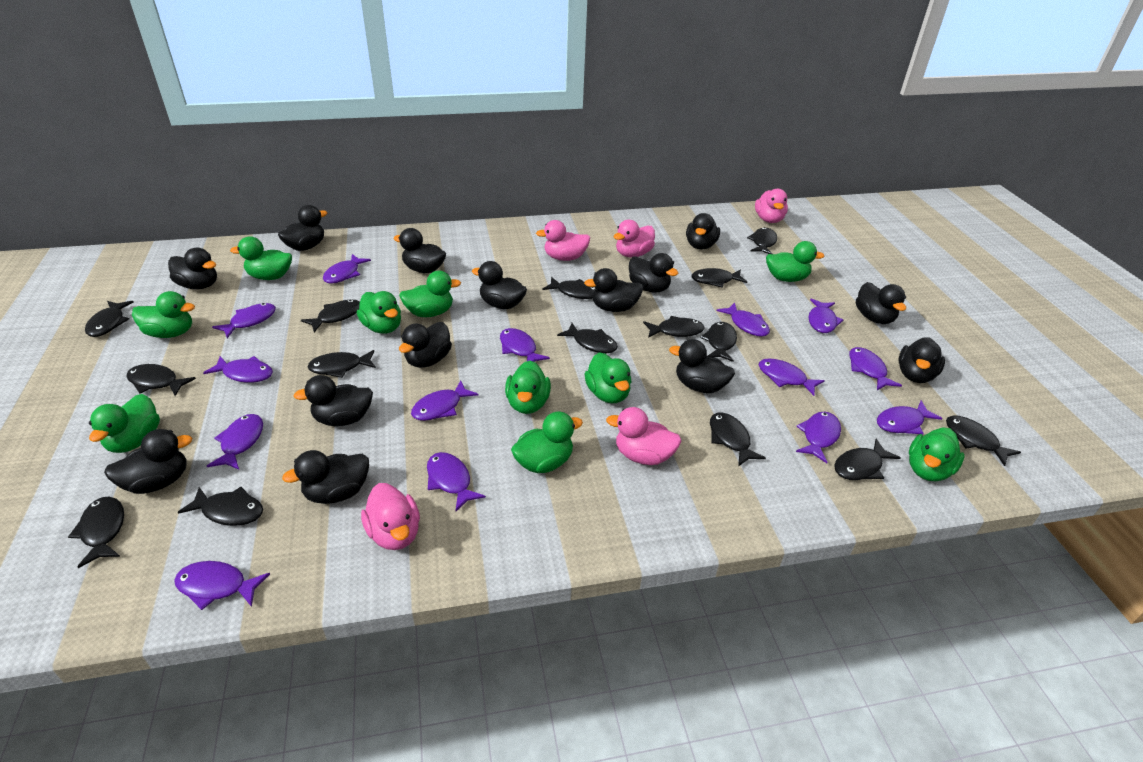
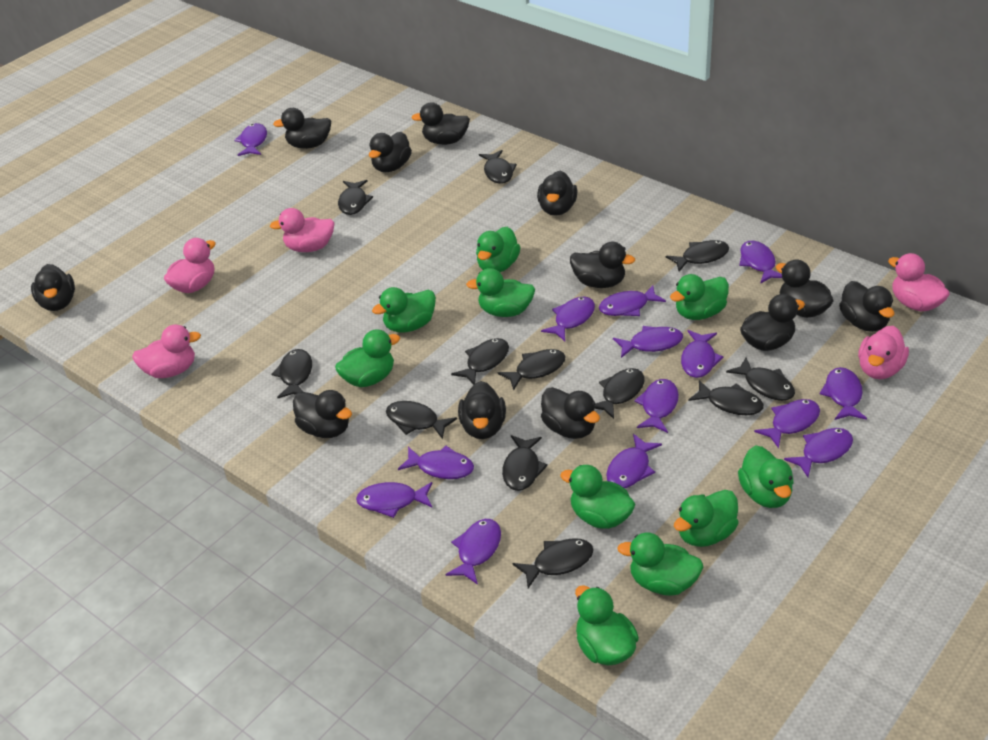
black duck: [104,429,192,494] [168,248,217,290] [278,205,327,251] [282,450,369,504] [293,375,373,426] [393,228,446,273] [399,322,452,368] [472,261,527,309] [584,268,643,312] [629,253,678,293] [669,339,735,393] [686,213,720,250] [856,282,906,324] [898,337,945,383] = 14 -> [31,264,75,311] [273,108,331,149] [293,390,352,438] [369,132,412,172] [411,102,470,145] [458,381,506,439] [537,171,577,216] [541,387,600,439] [570,242,635,288] [740,294,805,351] [776,260,834,318] [839,281,895,332] = 12
black fish: [68,497,124,568] [85,301,133,337] [127,364,196,396] [178,487,263,526] [301,299,360,332] [307,350,376,378] [542,277,596,299] [557,323,618,353] [643,316,704,338] [692,268,747,288] [700,322,737,362] [710,412,766,467] [747,227,777,254] [834,439,901,480] [946,415,1021,466] = 15 -> [272,349,312,398] [338,180,373,215] [386,401,457,439] [451,338,509,385] [479,150,517,184] [498,349,566,391] [502,435,548,491] [512,538,594,588] [595,368,645,419] [665,240,729,272] [688,380,764,415] [726,357,795,401] = 12

